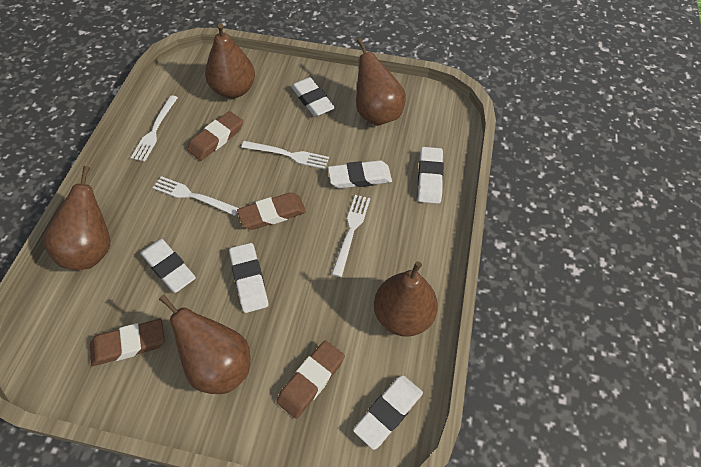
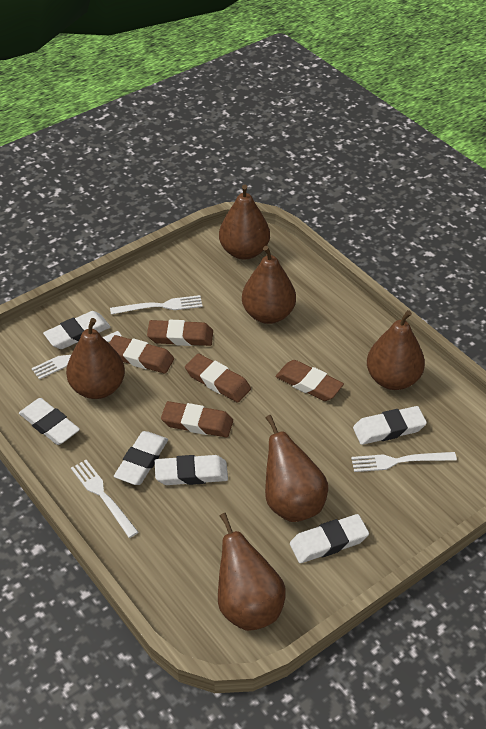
brown eraser: [90,319,165,366] [187,111,243,161] [237,193,306,230] [276,340,345,419] = 4 -> [109,335,174,374] [147,320,213,346] [161,401,233,437] [185,354,251,403] [275,360,344,401] = 5
brown pear: [43,166,110,270] [159,295,250,394] [205,23,255,98] [356,38,406,126] [374,261,438,337] = 5 -> [66,318,125,399] [218,513,286,631] [219,185,270,259] [242,246,296,324] [265,415,328,522] [367,310,425,390] = 6

